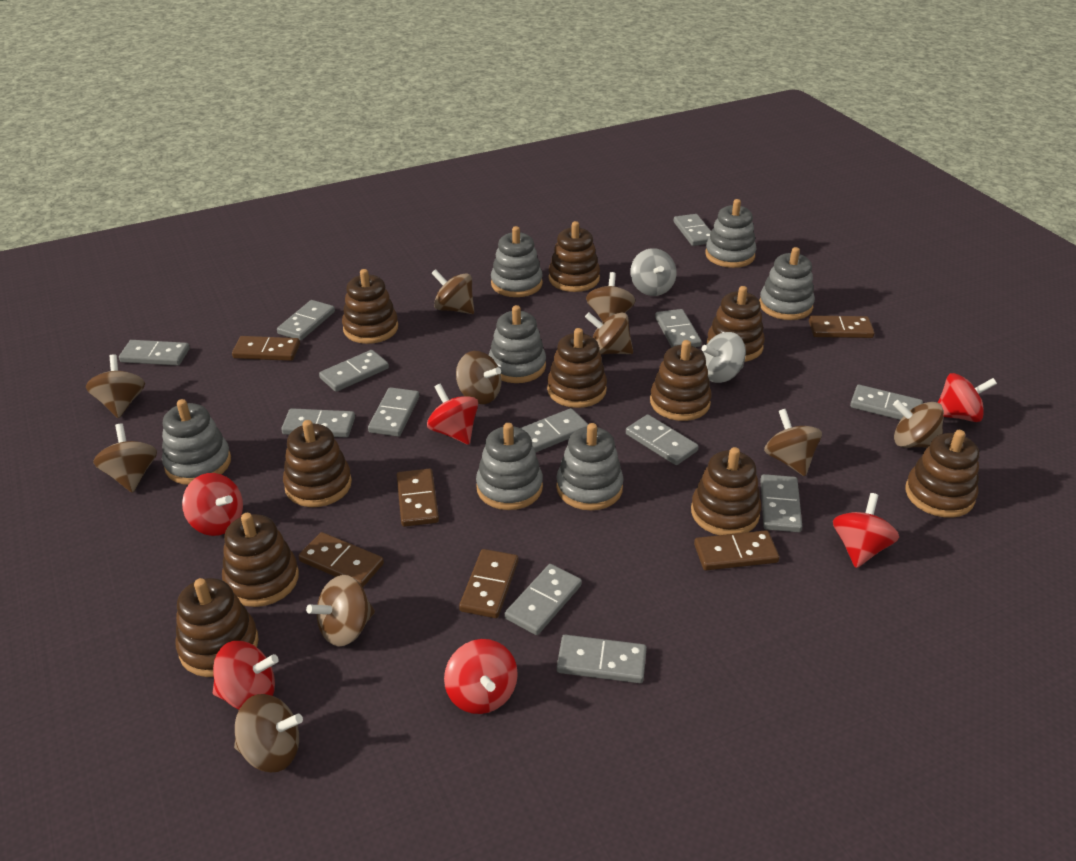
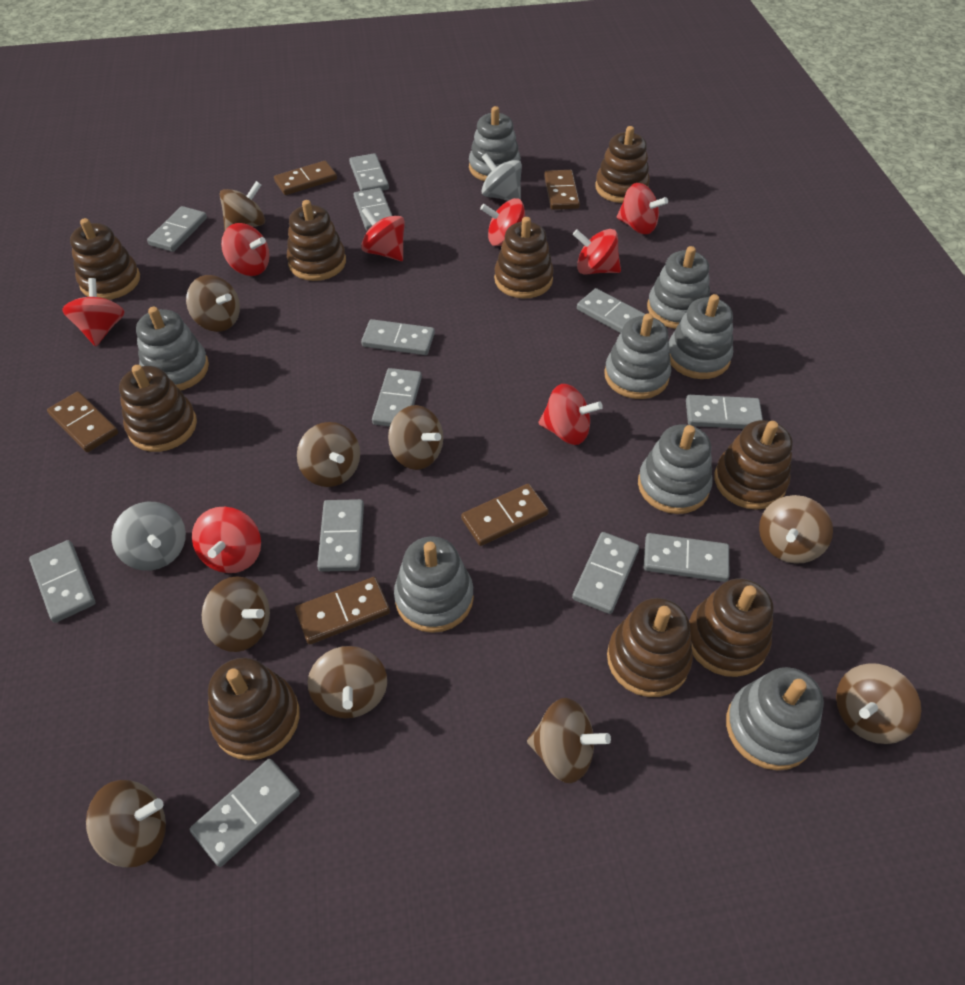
brown domino: [232,336,300,361] [299,532,384,587] [397,469,439,527] [459,549,518,618] [694,530,779,570] [809,315,875,338] = 6 -> [47,391,118,452] [274,161,337,195] [295,577,390,645] [461,484,549,546] [544,170,580,210] = 5
brown stacking toy: [176,578,259,677] [222,513,299,607] [283,420,352,507] [342,269,398,344] [547,328,607,408] [549,221,600,292] [650,340,712,421] [691,447,761,535] [707,286,765,362] [905,430,979,518] = 10 -> [70,218,140,300] [119,365,197,452] [208,658,300,760] [287,200,346,281] [494,217,554,299] [595,126,650,203] [607,598,693,697] [689,579,774,677] [714,420,793,510] = 9
grey domino: [119,340,190,366] [277,300,335,341] [281,408,355,438] [319,350,389,392] [368,387,419,437] [505,564,582,635] [521,408,588,453] [557,635,647,683] [626,415,699,465] [655,309,702,347] [674,214,711,246] [760,474,802,532] [850,385,923,420] = 13 -> [29,540,95,623] [147,206,207,252] [189,759,300,867] [317,499,364,572] [349,153,389,191] [354,188,392,231] [361,319,435,355] [372,368,422,426] [572,532,639,614] [577,288,645,333] [644,533,729,582] [686,395,763,429] = 12
grey stacking toy: [162,399,231,485] [476,423,543,510] [489,305,546,383] [491,226,543,297] [556,423,624,511] [705,199,756,268] [759,247,815,320] = 7 -> [136,307,209,391] [394,537,474,633] [469,106,521,181] [604,313,671,399] [638,425,713,514] [647,246,710,329] [669,294,733,379] [726,667,824,770] = 8
red spinning top: [182,473,243,536] [213,641,279,710] [427,384,478,445] [444,639,518,714] [833,493,899,568] [938,373,997,422] = 6 -> [62,278,125,346] [192,507,261,573] [221,223,270,276] [361,207,405,261] [480,198,525,246] [538,384,603,445] [573,229,621,275] [617,183,668,234] = 8

